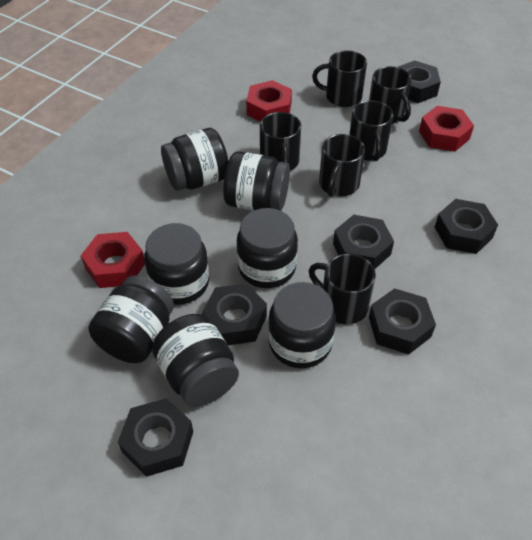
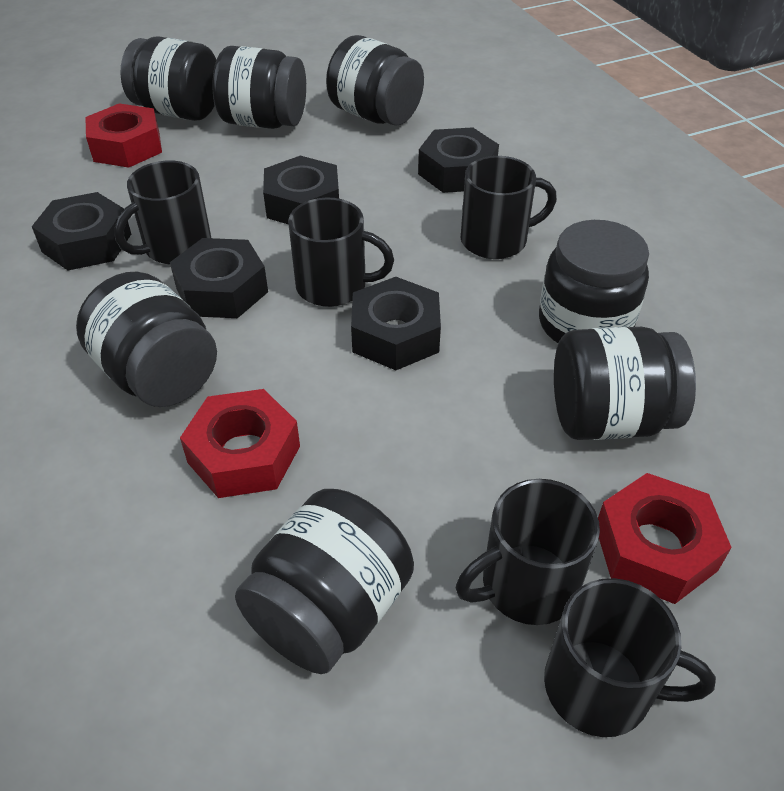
black mug: [260,112,301,171] [309,253,376,324] [312,50,367,107] [319,134,365,197] [349,100,393,161] [369,66,412,124] = 6 -> [114,161,211,265] [288,198,394,307] [456,479,600,625] [461,156,557,259] [544,578,716,737] = 5
black nut: [118,398,193,477] [202,283,267,345] [333,215,394,269] [369,288,436,355] [398,61,441,103] [435,199,498,254] = 6 -> [32,192,131,271] [170,238,268,318] [263,156,339,225] [351,277,441,370] [418,127,499,193] = 5

